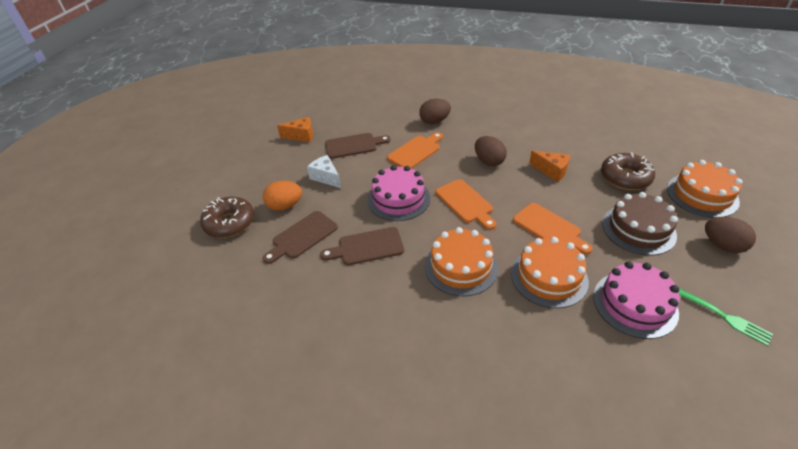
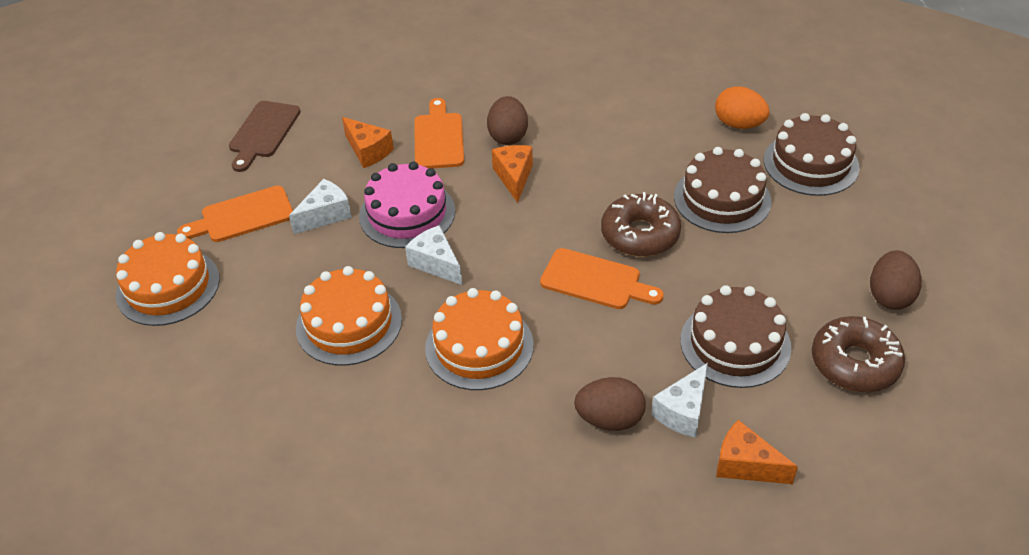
brown cake: [602,192,678,255] = 1 -> [674,147,771,233] [680,285,791,388] [764,113,860,196] = 3
brown cutting board: [263,211,338,264] [320,227,404,265] [325,133,391,159] = 3 -> [229,101,300,172] = 1
green fork: [679,288,773,346] = 1 -> none = 0
orange cheese: [277,117,313,142] [529,151,570,182] = 2 -> [342,117,394,168] [492,145,533,203] [716,420,798,484] = 3
pink cake: [367,165,430,221] [593,261,680,339] = 2 -> [359,162,455,248] = 1
white cheese: [307,155,341,188] = 1 -> [289,179,352,234] [405,225,462,285] [651,363,708,438] = 3

